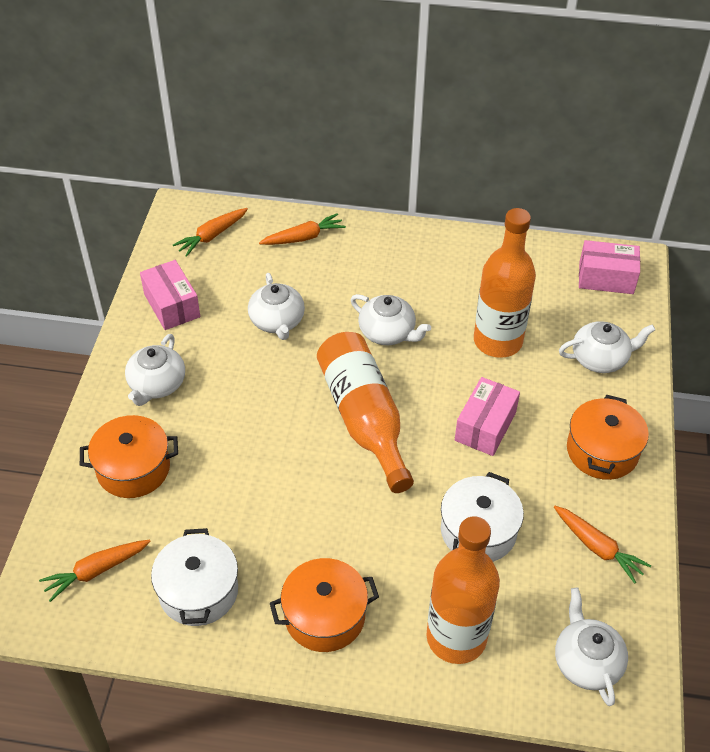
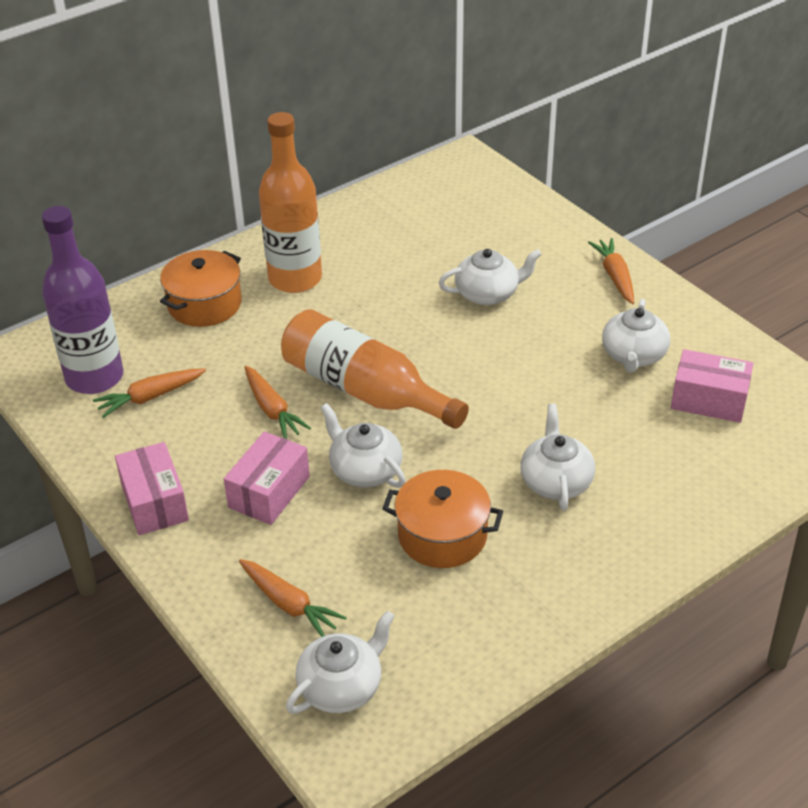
orange bottle: [317,332,414,493] [426,516,500,664] [474,208,536,358] = 3 -> [259,112,322,293] [281,309,469,429] = 2
orange pot: [80,415,178,498] [270,558,379,652] [567,394,649,480] = 3 -> [160,250,242,327] [382,470,503,568] = 2
purple bottle: none = 0 -> [42,206,124,394] = 1
white pot: [151,528,238,626] [441,472,524,562] = 2 -> none = 0

